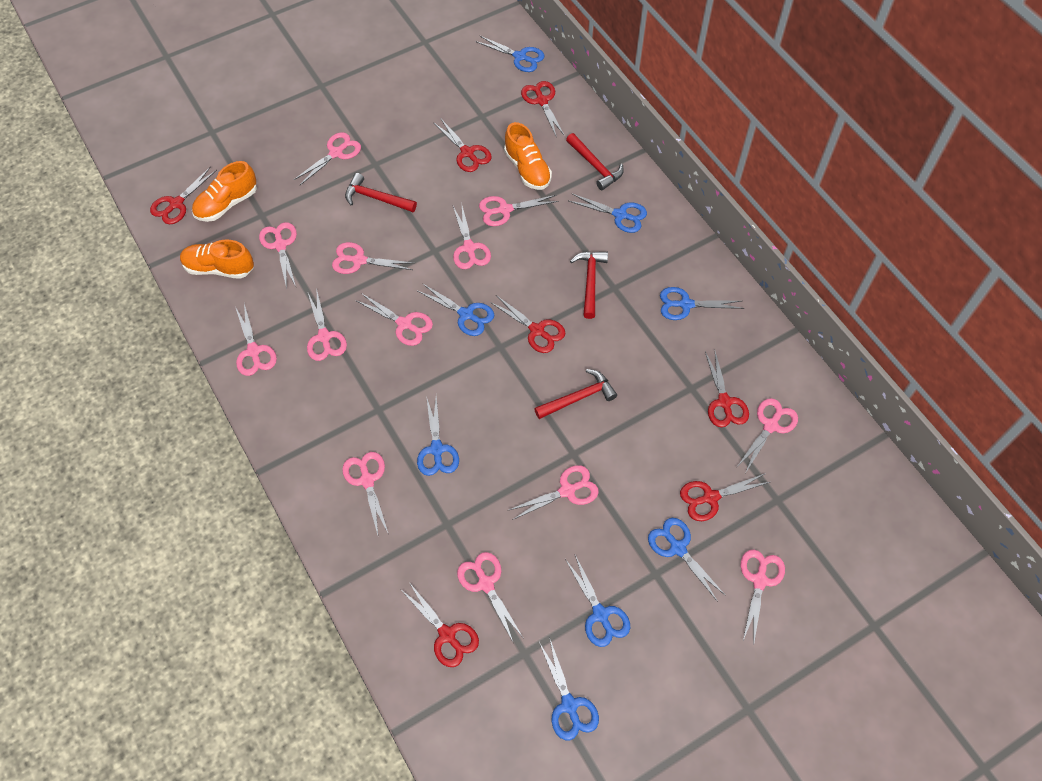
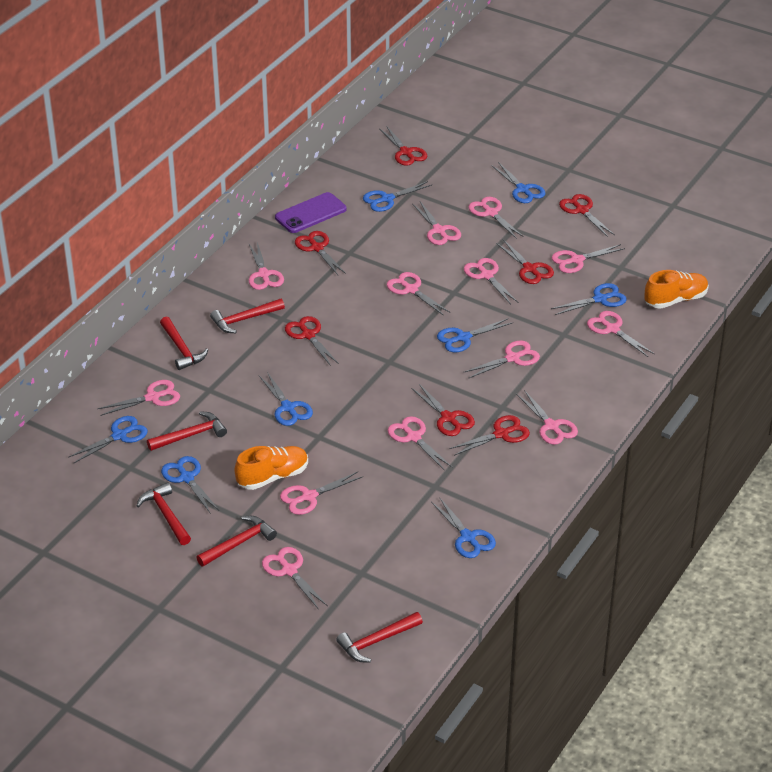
orange shoe: [180,240,254,279] [192,161,257,222] [504,122,552,190] = 3 -> [234,446,308,490] [645,270,709,309] = 2
purple phone: none = 0 -> [275,192,347,233] = 1
red hammer: [345,173,417,212] [534,369,617,419] [566,133,624,190] [570,252,608,319] = 4 -> [137,482,191,545] [147,411,227,451] [160,317,208,370] [196,516,277,567] [210,299,285,333] [336,612,423,663] = 6

